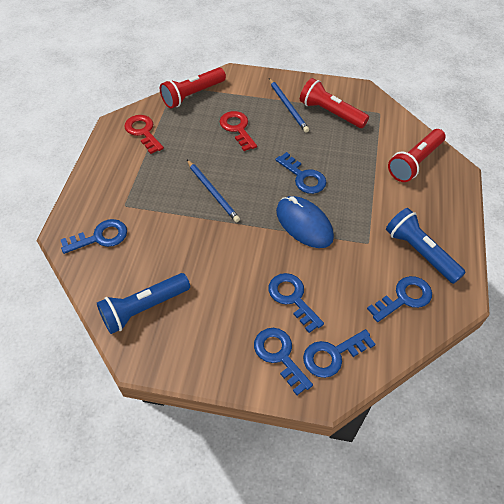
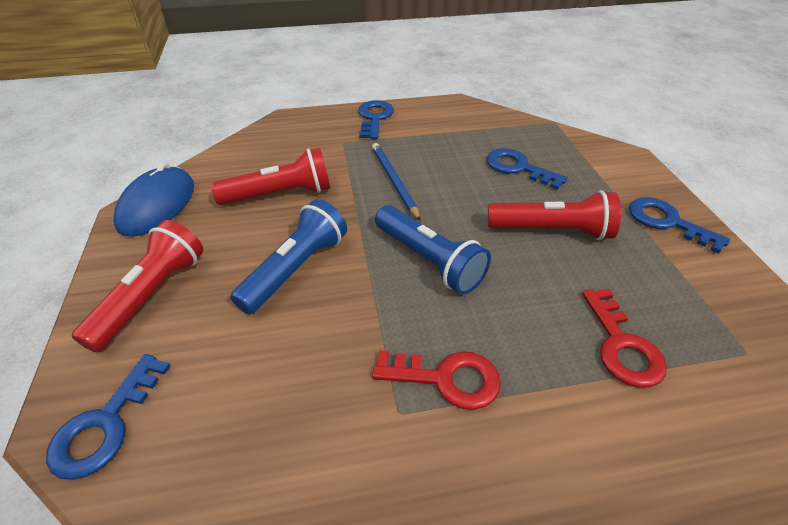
blue key: [61,219,127,254] [254,328,313,395] [268,273,324,333] [275,152,327,194] [303,329,376,378] [367,276,432,322] = 6 -> [46,354,171,480] [358,100,394,139] [487,148,568,190] [629,197,730,253] = 4
blue pencil: [187,160,240,222] [269,78,309,132] = 2 -> [372,143,421,221] = 1

